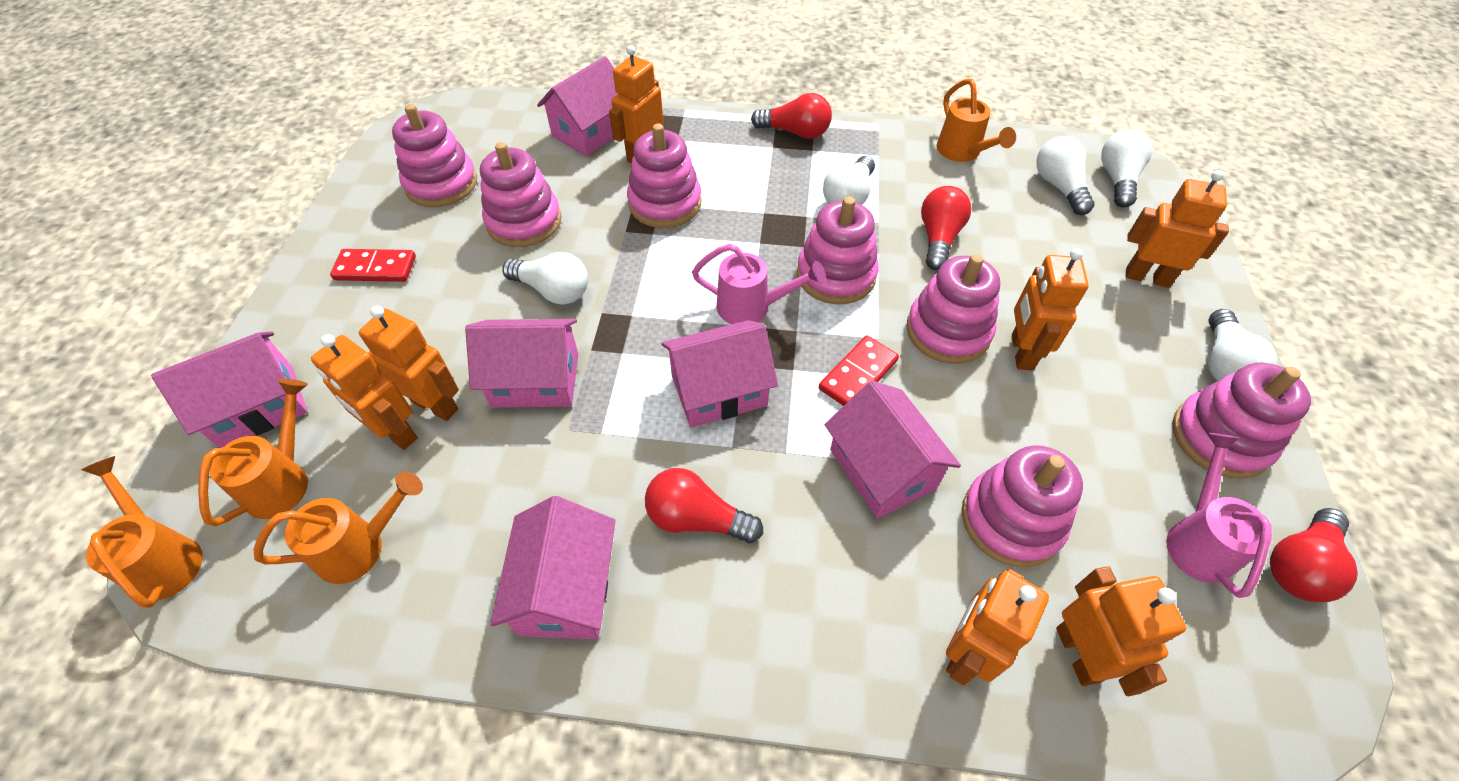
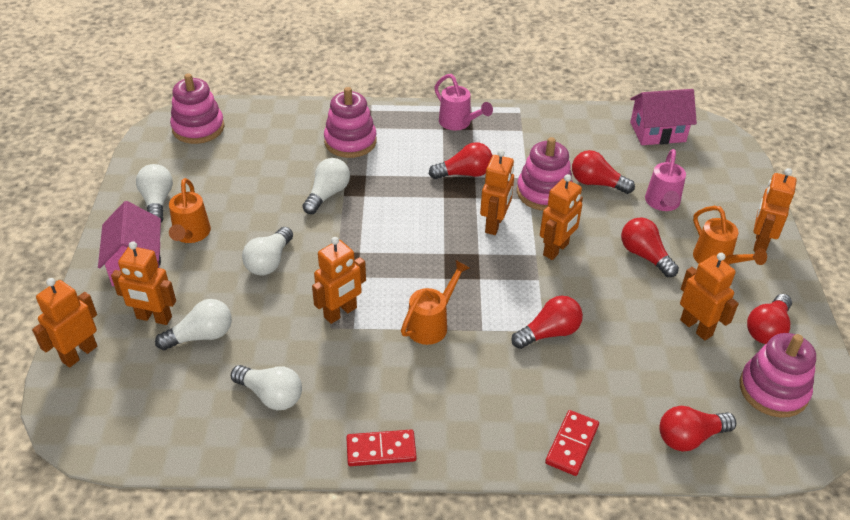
orange watering can: [81,456,203,608] [198,379,308,526] [253,471,423,584] [937,79,1016,162] = 4 -> [169,178,211,243] [401,260,470,345] [693,206,767,265] = 3
pink house: [151,331,308,448] [465,319,579,408] [490,496,615,639] [537,56,618,156] [661,320,778,427] [825,381,961,519] = 6 -> [98,201,161,286] [630,89,697,145] = 2
pink stacking toy: [392,104,477,207] [480,142,562,247] [627,123,702,228] [797,197,879,304] [906,254,1000,364] [962,445,1083,567] [1172,363,1311,478] = 7 -> [170,73,224,144] [324,87,377,158] [517,137,573,211] [739,333,816,418] = 4
red light bulb: [645,468,763,543] [751,93,832,139] [921,186,971,270] [1270,508,1358,602] = 4 -> [429,142,492,179] [512,296,583,349] [572,150,635,194] [621,218,679,277] [659,406,736,452] [747,294,792,344] = 6

